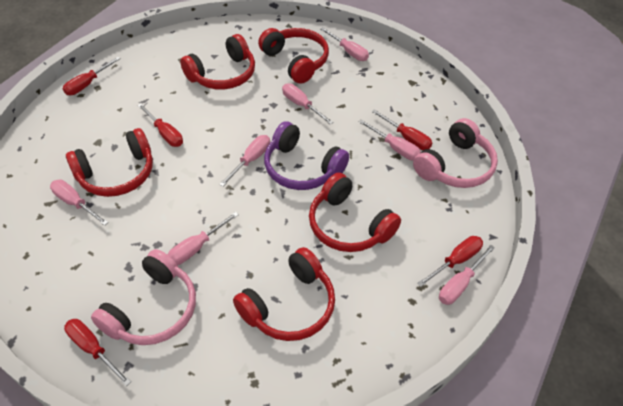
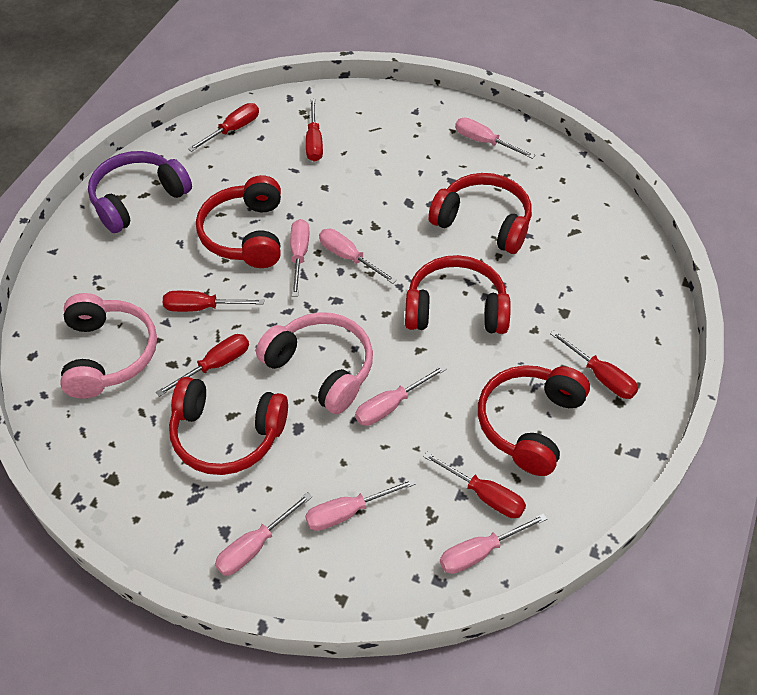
red screwdriver: [63,57,121,95] [64,319,131,386] [137,104,183,147] [372,109,432,150] [417,236,483,287] = 5 -> [156,334,249,397] [163,291,264,312] [188,103,259,152] [306,99,323,162] [423,452,526,518] [550,330,638,399] = 6

